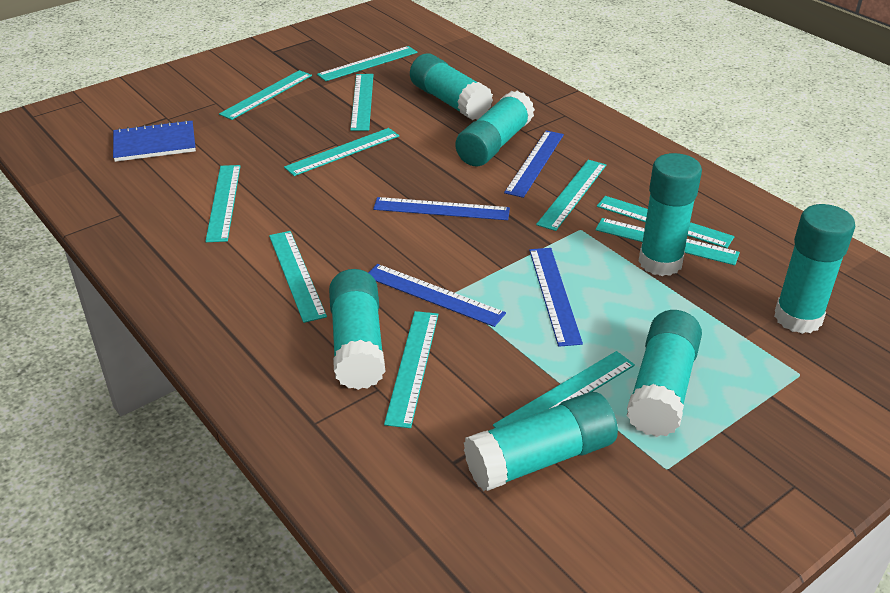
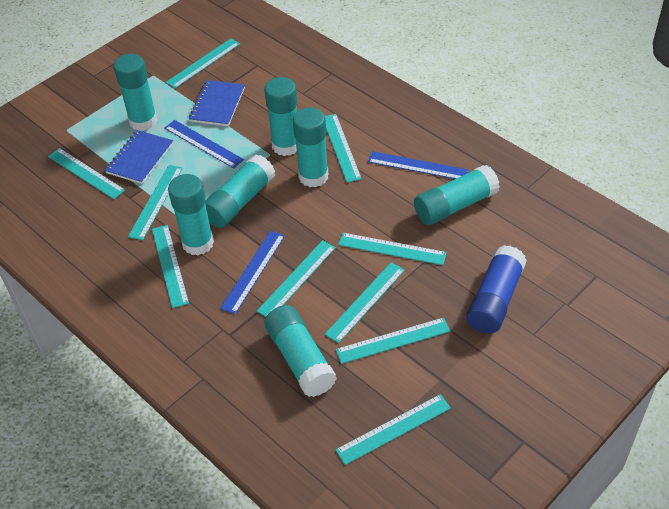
blue glue stick: none = 0 -> [466,245,527,334] = 1
blue notebook: [113,120,196,162] = 1 -> [105,130,173,184] [189,80,245,126] = 2
blue ruler: [368,264,506,327] [373,197,510,220] [504,130,564,198] [529,248,583,347] = 4 -> [164,120,244,168] [220,231,285,314] [368,151,468,179] = 3
turquoise ruler: [205,165,240,242] [219,70,312,120] [269,231,327,323] [284,128,399,176] [317,46,418,81] [350,74,373,131] [384,311,438,428] [493,351,635,428] [536,160,606,231] [595,218,740,265] [597,196,735,248] = 11 -> [48,148,125,199] [128,165,183,240] [152,225,189,308] [166,38,240,88] [257,240,336,317] [325,114,362,182] [325,262,405,343] [335,394,451,465] [336,317,450,364] [338,233,447,265] = 10

